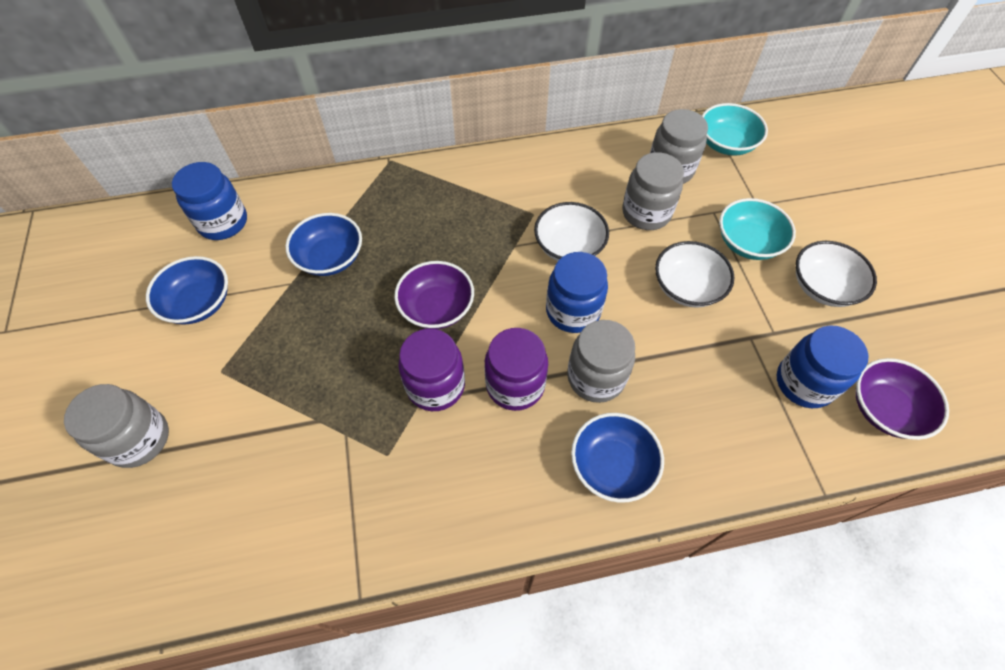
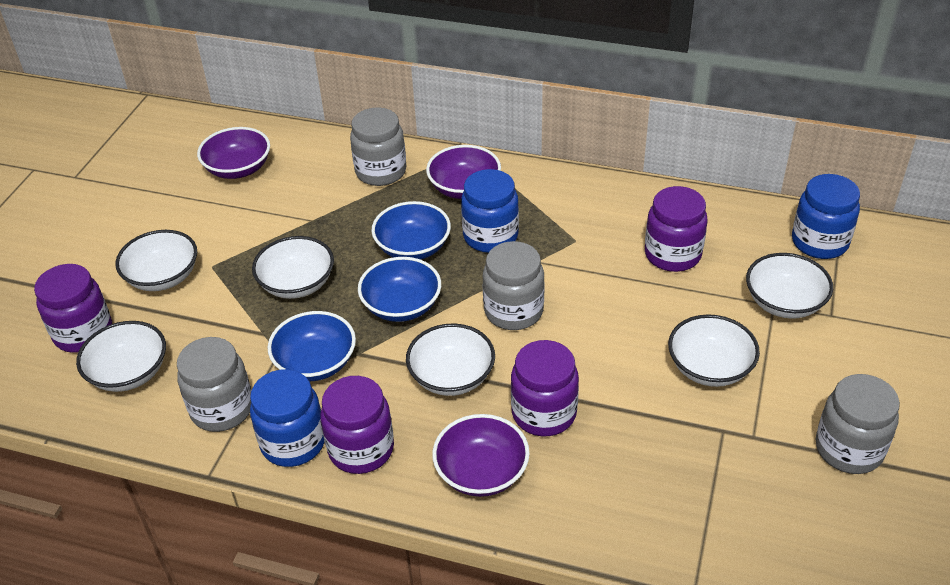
purple bowl: [394,261,474,329] [855,358,949,440] = 2 -> [197,127,270,179] [426,145,501,199] [432,414,530,497] = 3
purple jar: [398,328,465,411] [484,328,548,411] = 2 -> [34,264,112,353] [320,376,394,474] [511,340,579,436] [645,186,708,272] = 4
turquoise bowl: [702,103,768,156] [719,198,796,260] = 2 -> none = 0
white bowl: [534,202,609,261] [655,241,735,308] [796,241,877,307] = 3 -> [76,321,166,392] [115,230,197,291] [252,236,334,299] [406,324,495,396] [668,314,760,387] [746,253,833,319] = 6

